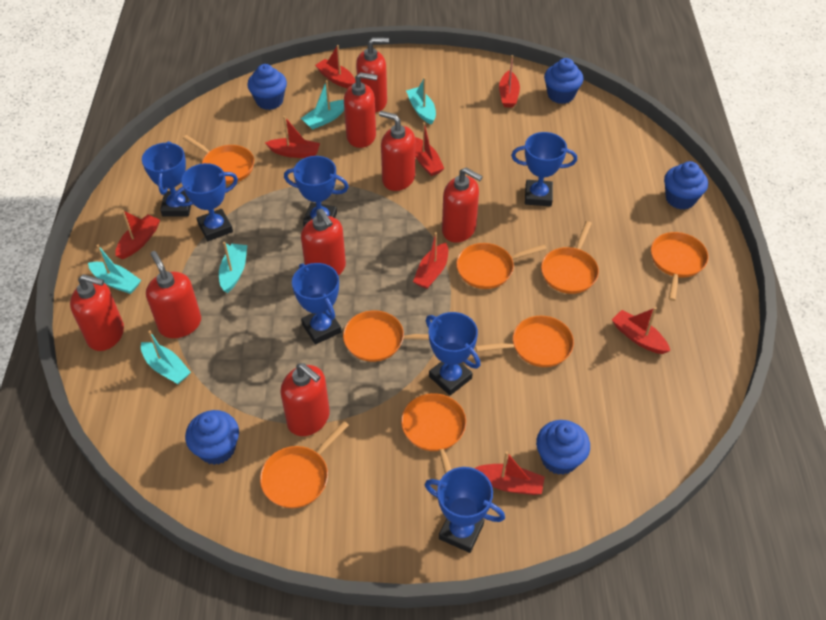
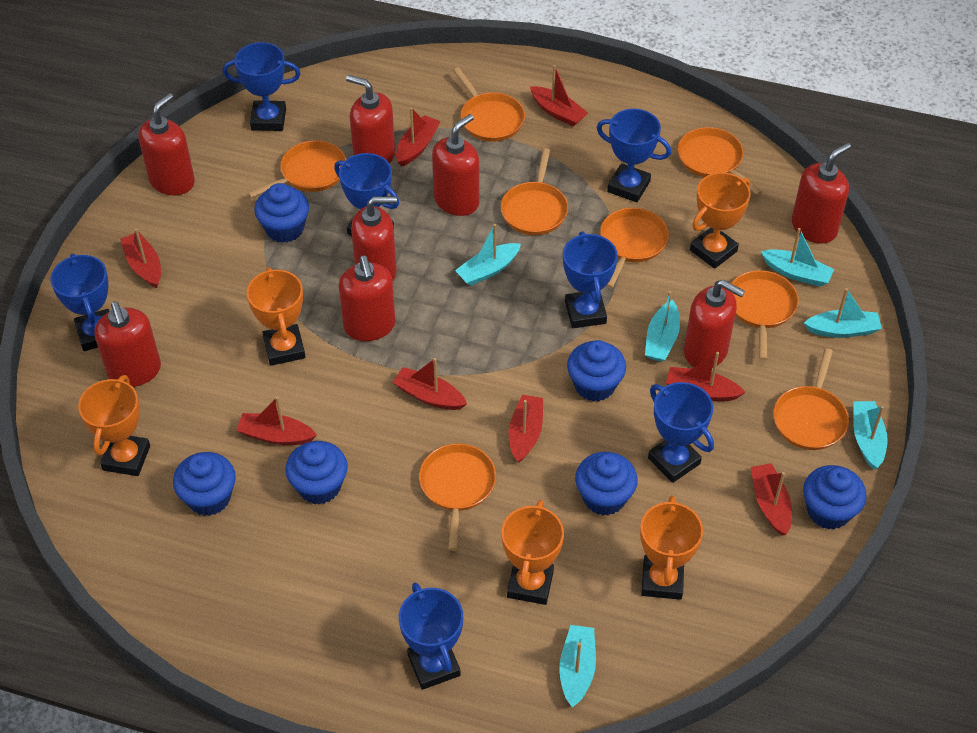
blue cupcake: [185,410,239,465] [247,64,287,110] [536,420,590,475] [544,58,583,104] [664,161,708,210] = 5 -> [173,452,236,516] [254,183,309,243] [285,441,348,504] [567,340,626,402] [575,452,638,516] [803,465,867,530] = 6
orange trophy: none = 0 -> [78,375,150,476] [247,267,305,366] [501,500,564,605] [640,496,703,600] [690,172,751,269] = 5
turquoise boat: [88,245,141,294] [141,330,191,384] [219,242,247,293] [301,80,344,130] [406,77,436,125] = 5 -> [455,224,521,286] [559,625,596,708] [645,291,680,362] [761,228,834,287] [804,288,882,338] [853,401,888,469] = 6

